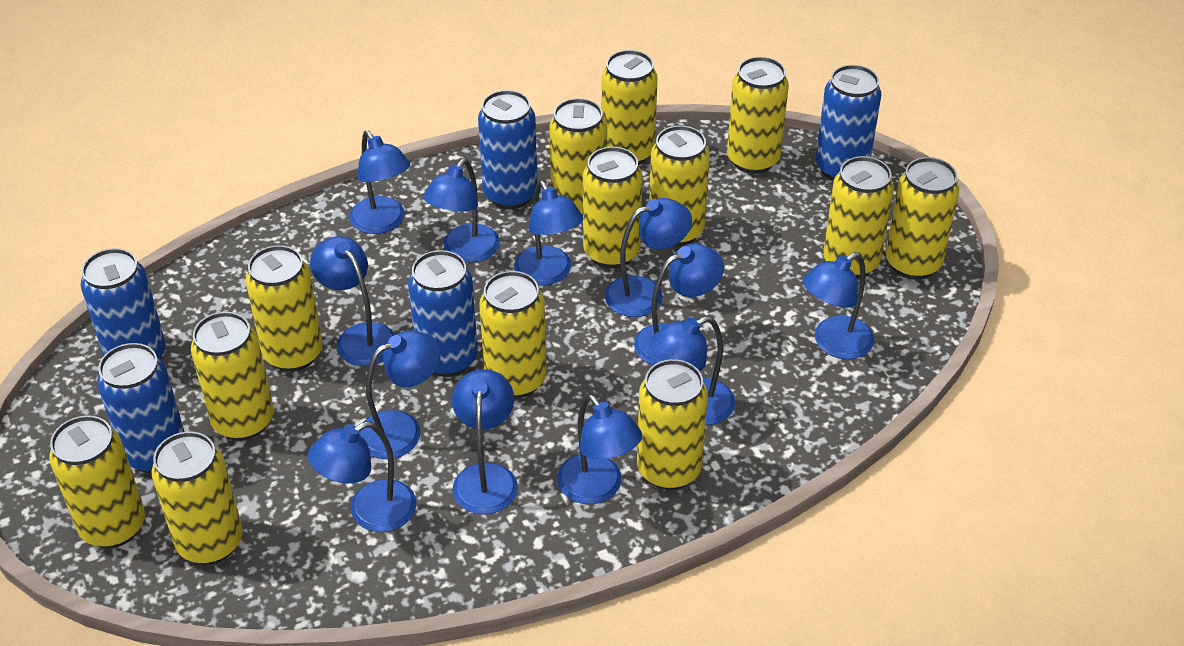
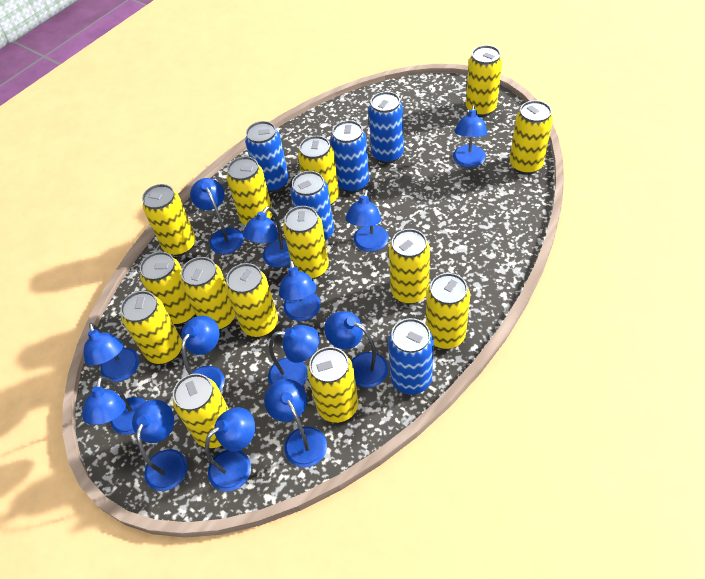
blue lamp: [308,421,417,532] [310,236,395,366] [349,131,410,234] [359,330,441,459] [423,158,500,263] [452,369,518,515] [514,181,583,286] [557,394,642,504] [605,198,692,317] [634,244,724,365] [650,316,735,425] [803,252,875,359] = 12 -> [82,376,146,435] [83,323,139,382] [132,400,188,491] [181,316,225,392] [190,178,244,254] [205,407,255,491] [243,206,291,268] [264,379,327,468] [268,325,320,386] [279,260,321,321] [324,311,388,388] [346,190,389,252] [453,105,488,168] = 13
yellow can: [49,415,145,548] [151,431,243,565] [191,312,274,441] [246,245,323,372] [479,271,547,398] [549,98,607,215] [583,147,643,268] [602,50,658,165] [637,359,708,490] [649,125,710,246] [727,57,789,174] [823,156,894,278] [886,157,959,280] = 13 -> [120,291,182,364] [140,251,195,325] [142,184,196,256] [173,373,229,448] [181,257,235,330] [226,263,278,337] [227,156,273,225] [283,206,329,280] [298,136,339,205] [307,347,358,423] [389,229,430,304] [426,273,470,349] [466,45,502,117] [510,100,553,175] = 14

